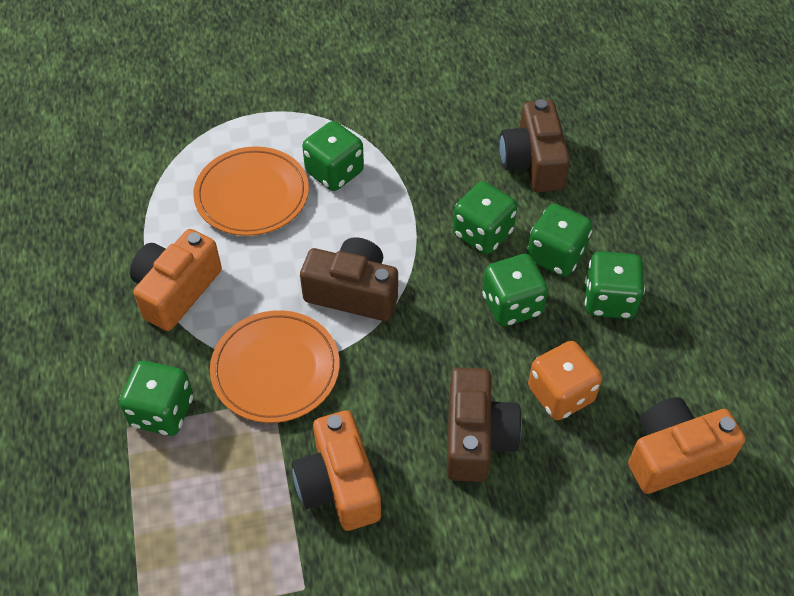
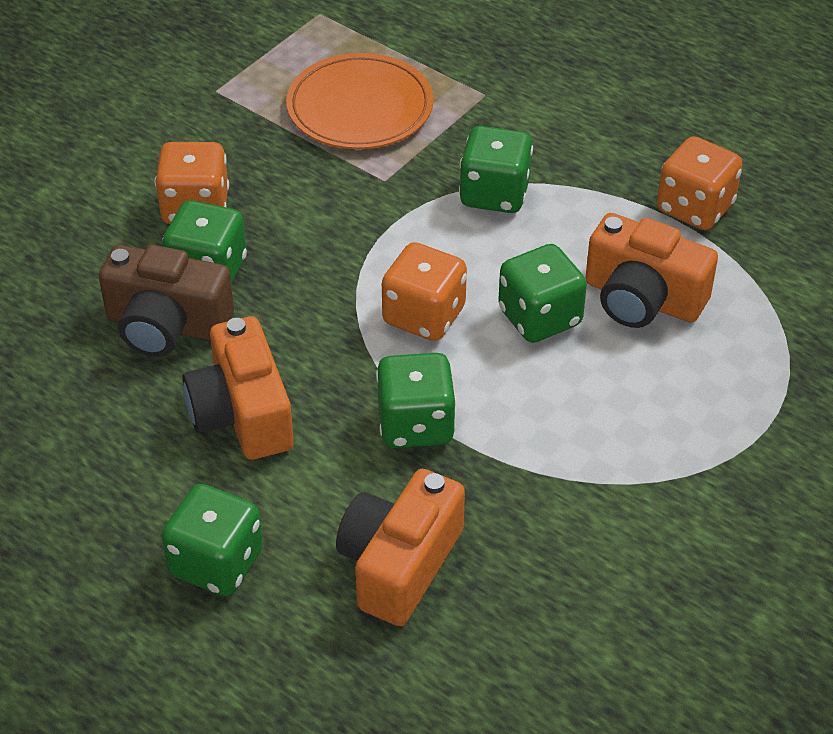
brown camera: [300,237,398,321] [447,367,522,482] [500,99,570,192] = 3 -> [99,245,234,357] = 1
green dice: [119,361,193,436] [302,121,364,191] [453,181,517,254] [482,254,548,326] [527,203,593,277] [585,251,645,319] = 6 -> [162,200,247,284] [162,484,263,596] [376,353,456,448] [459,126,533,213] [498,244,587,343] = 5
orange dice: [528,341,602,420] = 1 -> [155,142,229,224] [382,242,467,341] [657,136,743,230] = 3
orange plate: [193,146,309,236] [210,310,340,423] = 2 -> [286,53,433,149] = 1

